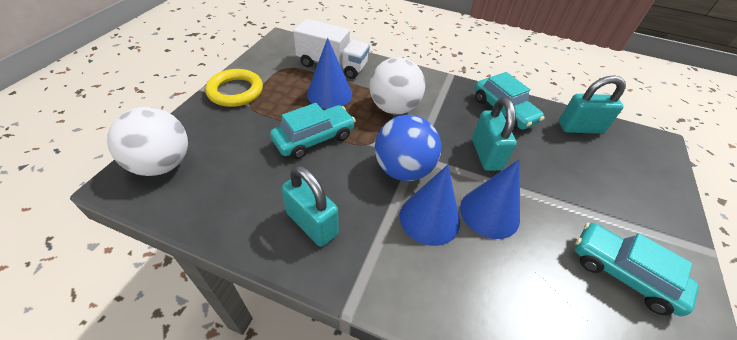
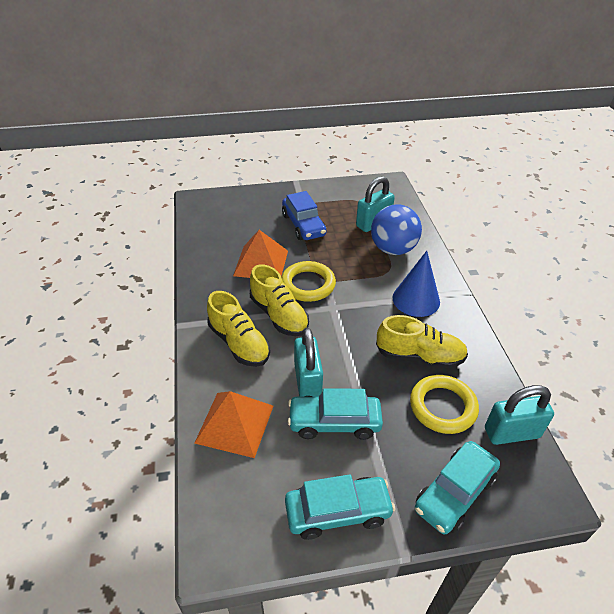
blue car: none = 0 -> [282,191,326,240] = 1
blue cone: [307,38,352,109] [400,165,460,246] [460,159,520,239] = 3 -> [392,251,440,317] = 1
orange pyramid: none = 0 -> [195,391,273,458] [233,230,288,278] = 2
white ball: [107,107,188,176] [370,57,425,114] = 2 -> none = 0
white truck: [293,19,370,79] = 1 -> none = 0
yellow ring: [205,69,263,107] = 1 -> [281,261,336,302] [410,375,479,434] = 2
yellow shoe: none = 0 -> [207,291,270,367] [250,264,309,336] [376,315,468,368] = 3

